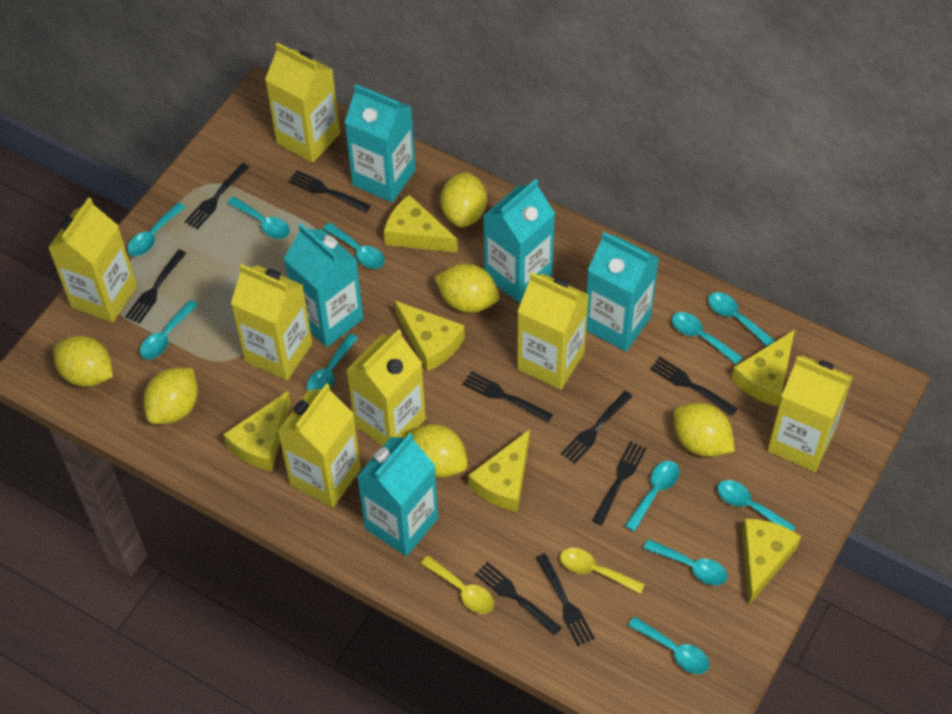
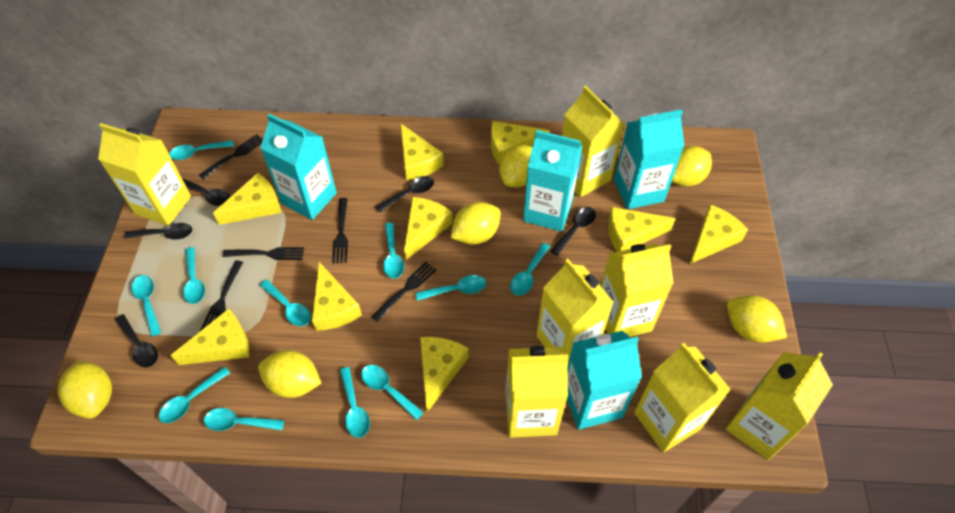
black fork: [125,249,187,324] [184,163,250,229] [288,170,371,213] [463,371,553,422] [475,562,562,636] [536,553,595,646] [561,391,633,464] [592,441,647,525] [650,357,738,416] = 9 -> [199,134,263,179] [200,260,243,331] [223,247,304,260] [332,198,348,263] [371,262,436,322] = 5
black spoon: none = 0 -> [115,314,158,368] [124,223,192,240] [182,178,230,206] [375,176,434,213] [550,207,596,256] = 5
turquoise carton: [284,224,363,347] [344,84,416,203] [357,433,438,556] [483,179,555,303] [586,232,659,352] = 5 -> [260,113,337,220] [523,130,583,232] [567,331,642,430] [614,109,684,209] = 4
yellow cheese: [223,391,291,471] [384,194,458,253] [394,300,465,371] [468,429,530,512] [731,330,795,406] [742,518,801,605] = 6 -> [171,308,250,365] [213,173,282,225] [312,262,362,331] [401,124,444,180] [404,197,453,260] [420,337,469,412] [491,121,550,164] [608,207,676,252] [690,204,748,264] = 9
yellow spoon: [421,555,494,614] [560,548,645,594] = 2 -> none = 0

